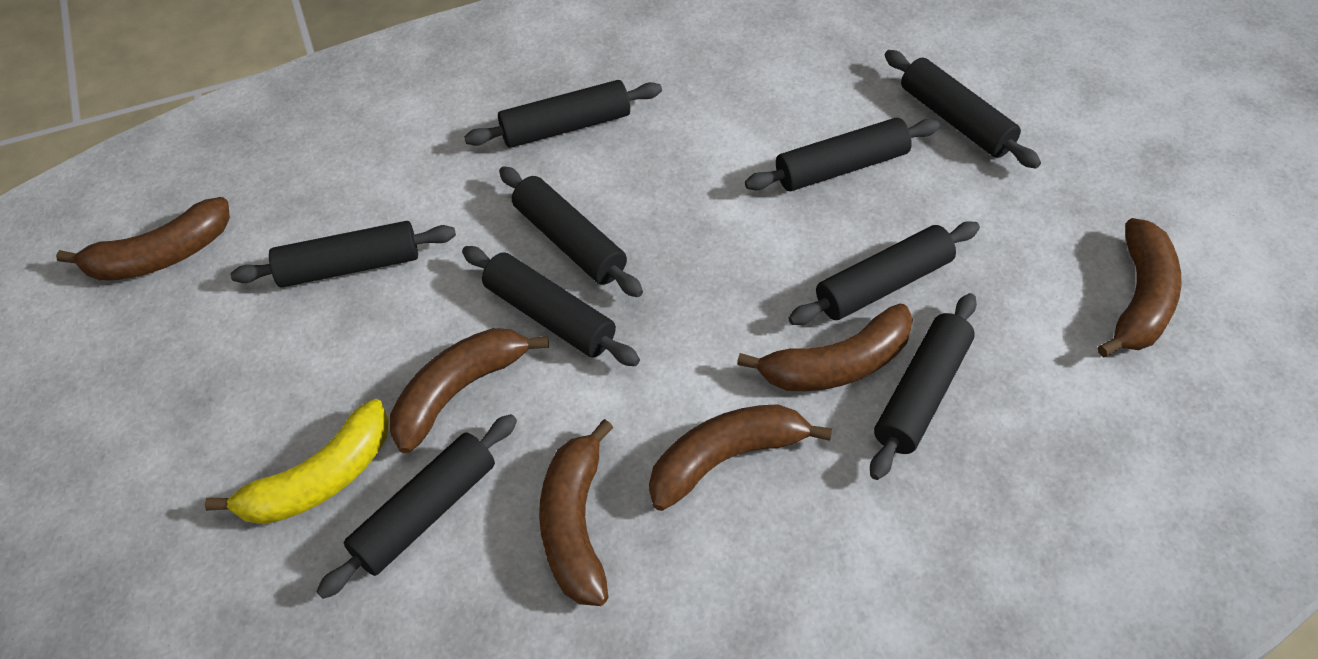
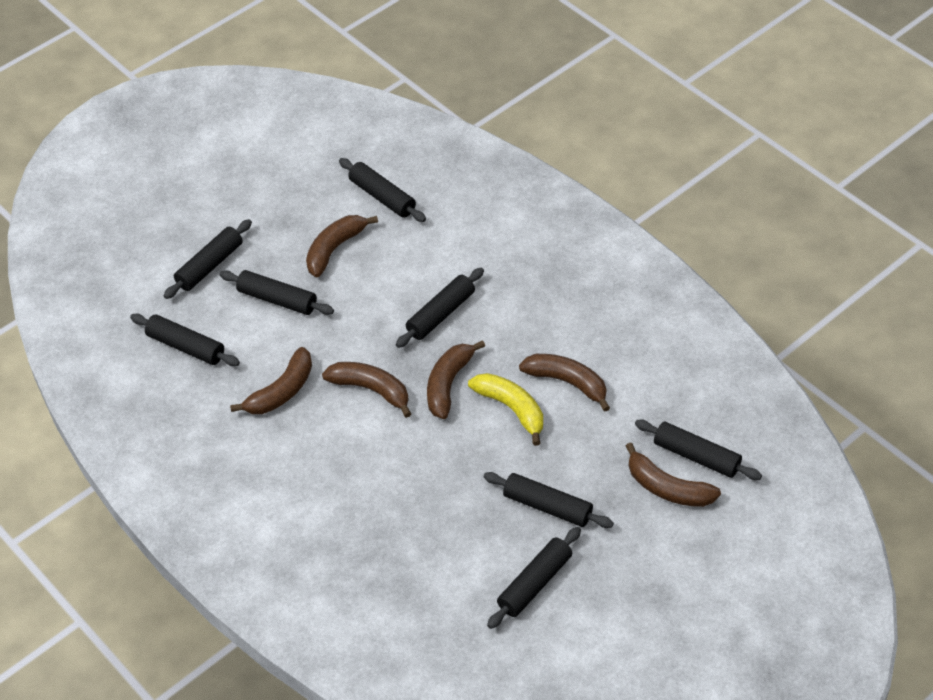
black rolling pin: [230,221,456,287] [316,414,517,599] [462,246,640,366] [464,80,662,148] [499,166,643,297] [745,118,940,191] [788,221,980,325] [870,293,977,480] [885,50,1041,169] = 9 -> [130,313,240,366] [164,219,252,299] [220,270,334,315] [339,158,426,222] [396,268,484,348] [484,472,614,528] [487,527,581,629] [635,420,762,480] = 8

